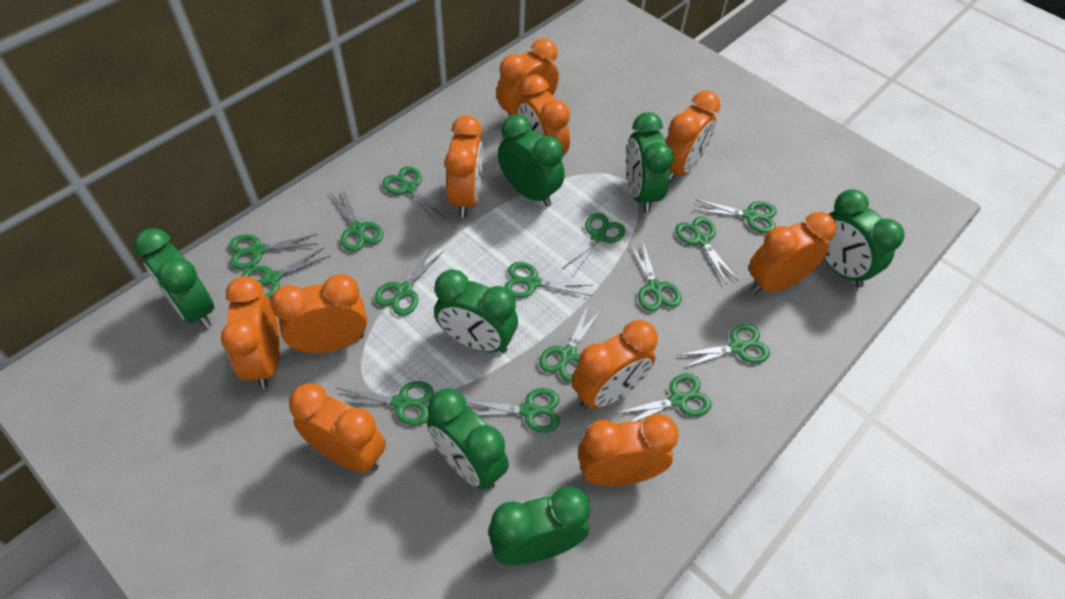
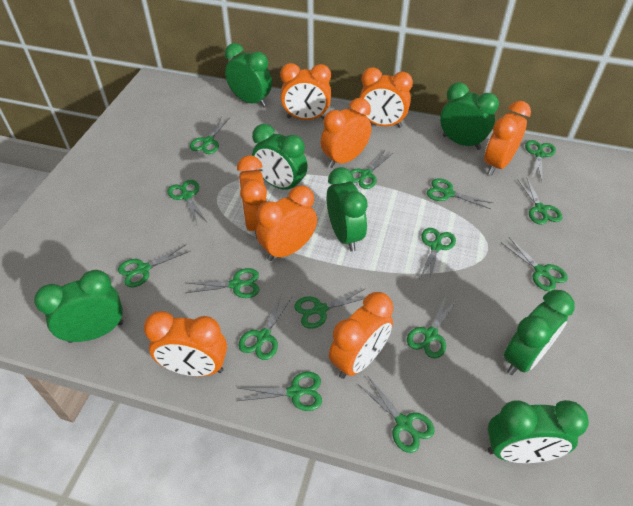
orange clock: [221,276,280,389] [271,274,367,353] [289,383,386,473] [445,116,483,217] [497,38,559,116] [517,75,570,156] [572,320,658,409] [578,414,679,486] [665,90,720,183] [749,212,837,294] = 10 -> [144,311,227,376] [237,155,267,239] [256,185,317,261] [280,63,331,120] [321,98,371,168] [329,292,393,379] [359,67,413,128] [484,101,531,175] = 8

